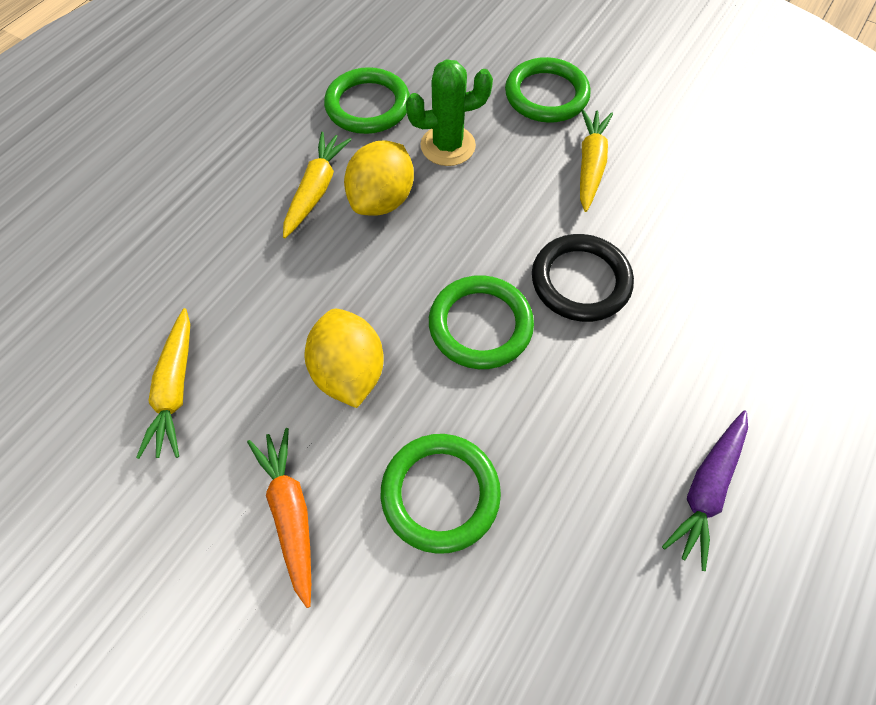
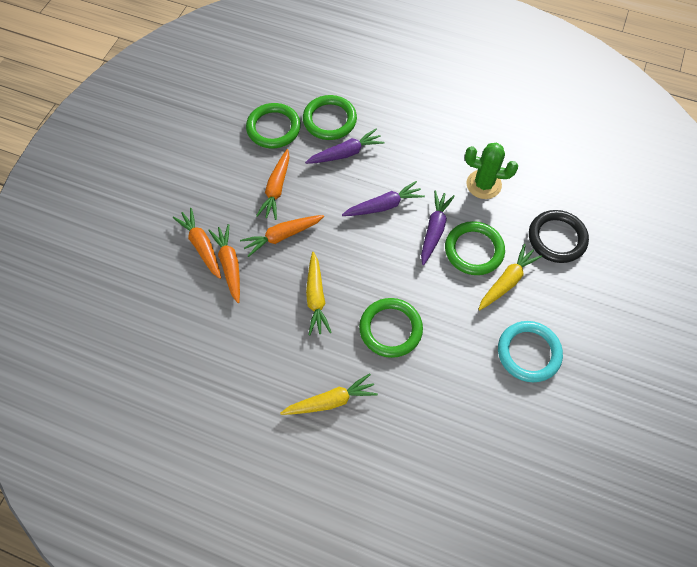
orange carrot: [247,428,311,608] = 1 -> [173,208,221,279] [208,224,240,303] [240,215,324,257] [256,149,290,220] = 4
purple carrot: [662,410,748,571] = 1 -> [305,129,385,164] [342,181,425,216] [421,191,455,265] = 3
turquoise ring: none = 0 -> [498,321,563,382] = 1
yellow lemon: [304,309,384,408] [344,141,414,216] = 2 -> none = 0

